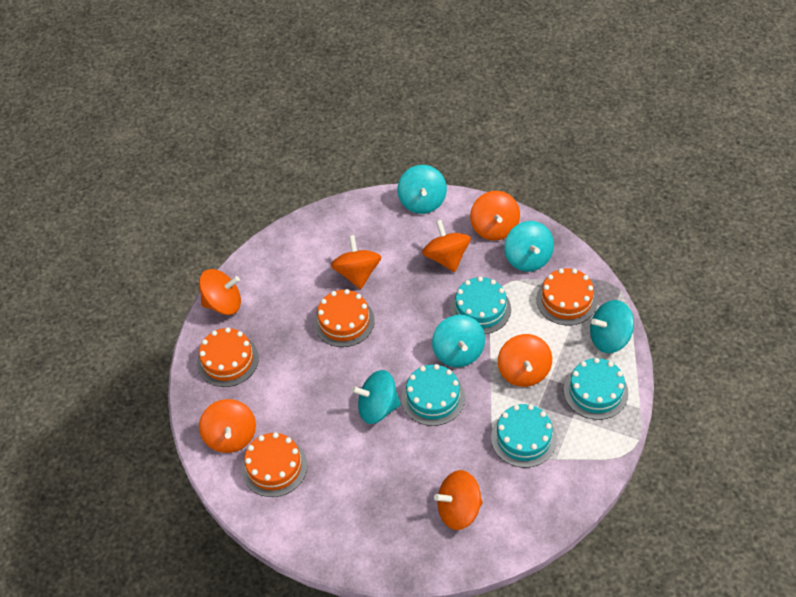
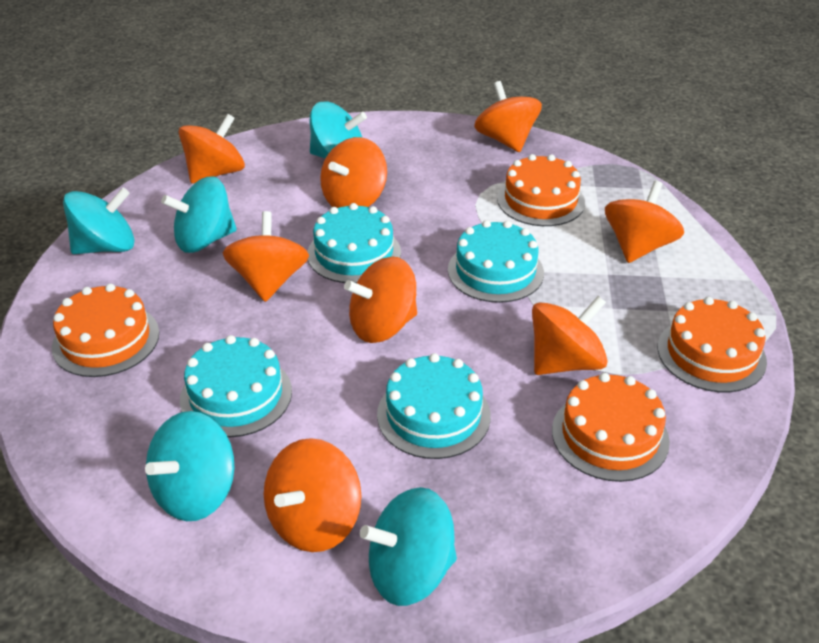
orange spinning top: [199,269,241,315] [199,399,256,453] [331,235,381,289] [422,220,471,272] [434,470,483,530] [470,191,520,241] [498,334,552,387] = 7 -> [178,114,245,184] [223,211,309,302] [264,438,362,552] [320,137,387,208] [344,257,417,343] [474,81,542,152] [532,296,608,375] [605,181,684,263] = 8

